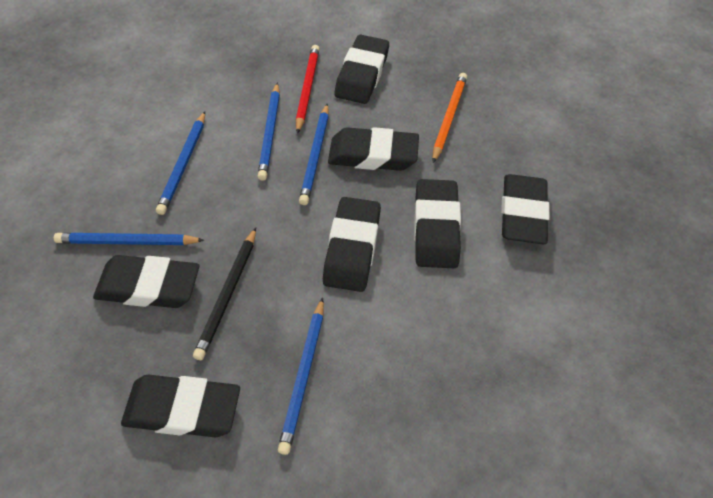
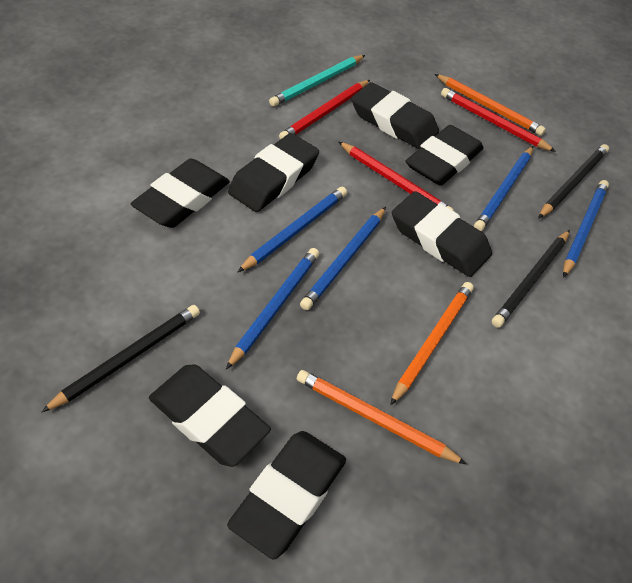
black pencil: [193,228,256,360] = 1 -> [42,305,200,412] [492,230,570,328] [538,144,609,219] = 3
orange pencil: [432,73,467,163] = 1 -> [297,370,467,464] [390,282,474,405] [435,74,546,136] = 3
red pencil: [296,45,320,134] = 1 -> [279,80,370,140] [338,141,454,211] [441,88,556,152] = 3
turquoise pencil: none = 0 -> [269,55,365,107] = 1

